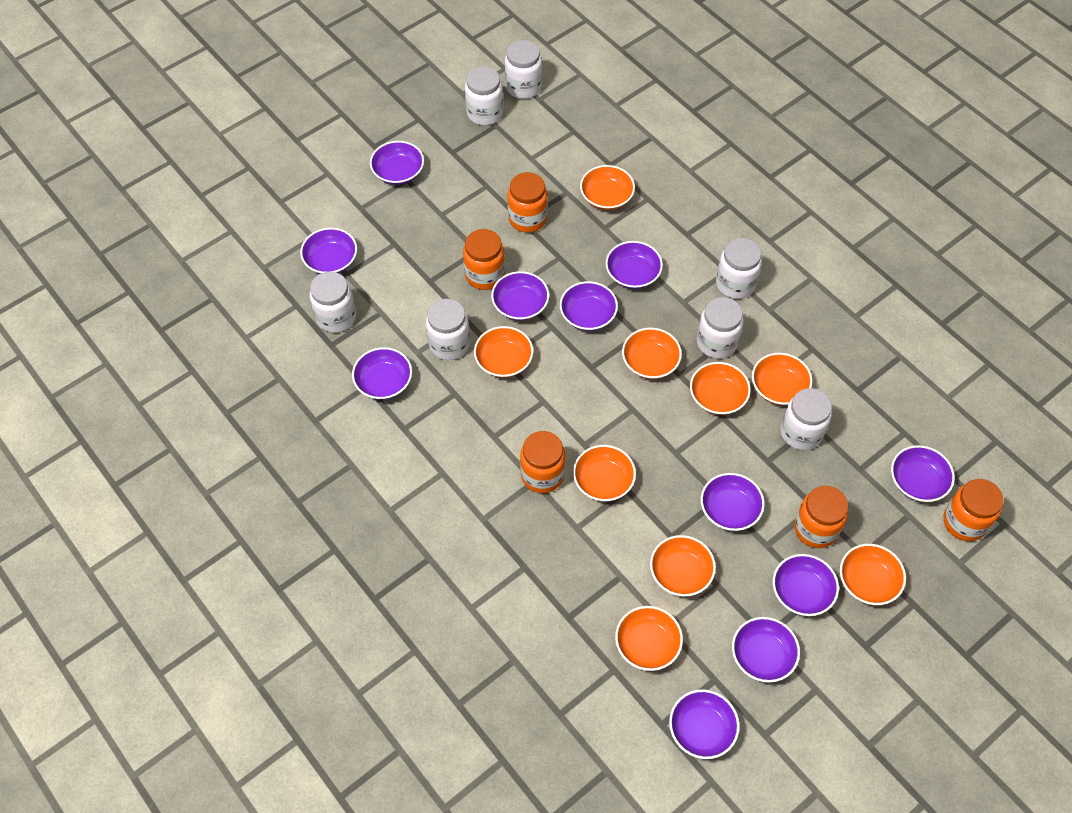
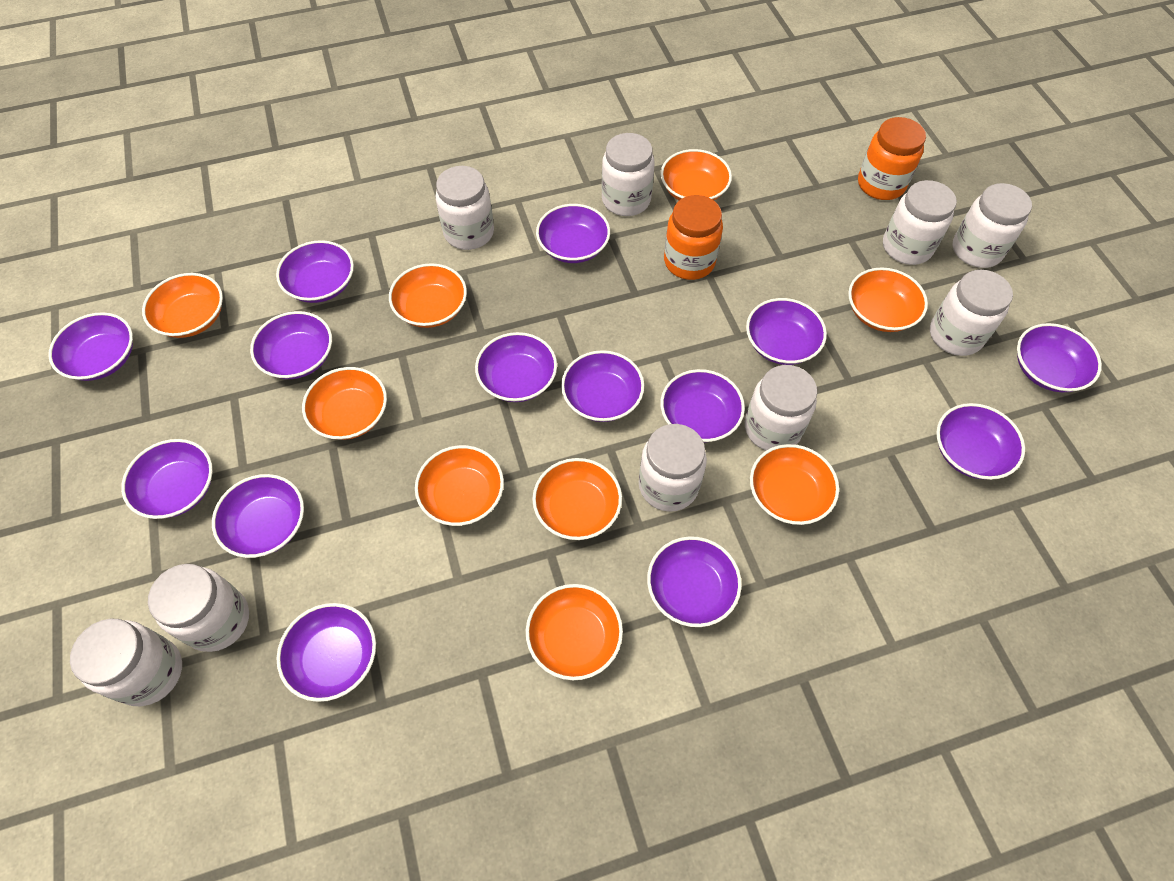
orange jar: [463,229,505,290] [508,172,548,233] [520,431,566,493] [794,486,848,548] [943,479,1004,541] = 5 -> [664,195,723,280] [858,117,926,200] = 2
purple bowl: [300,228,357,274] [352,347,412,400] [370,141,424,185] [491,271,549,320] [560,281,618,331] [605,241,663,289] [669,689,740,759] [701,473,765,531] [732,617,800,683] [773,554,839,616] [891,445,955,502] = 11 -> [48,312,133,381] [121,439,213,519] [212,474,304,558] [250,311,332,379] [276,240,354,303] [276,603,376,702] [475,332,557,402] [536,204,610,263] [561,350,644,422] [647,536,742,627] [661,369,745,442] [746,298,827,365] [936,403,1025,480] [1017,323,1102,392] = 14
white jar: [310,271,356,333] [426,299,470,360] [465,66,503,125] [505,40,542,99] [697,297,743,359] [716,238,762,299] [781,388,832,450] = 7 -> [70,619,182,706] [148,564,249,652] [436,166,494,250] [601,133,655,216] [639,424,707,512] [745,365,817,451] [883,180,957,265] [930,270,1013,356] [952,183,1032,268] = 9

